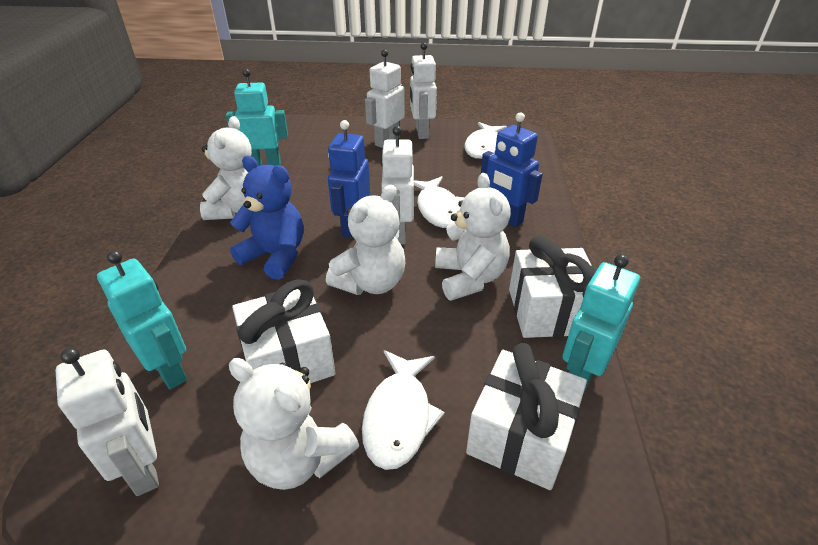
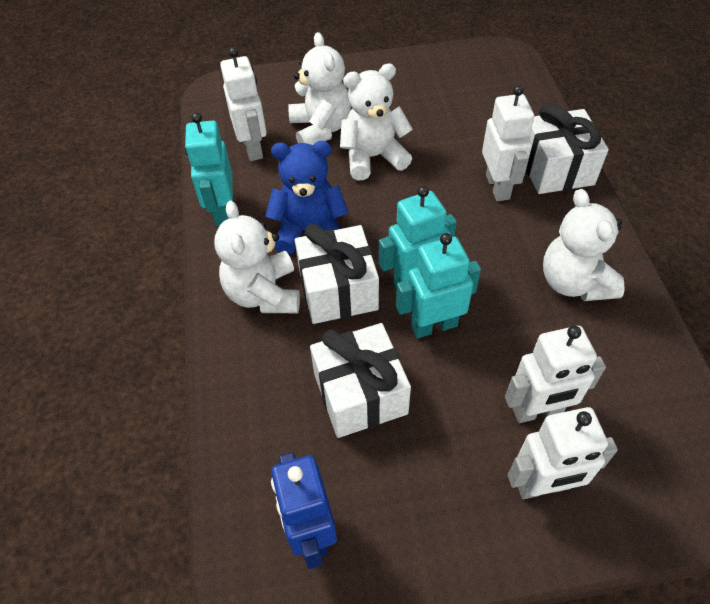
blue robot: [328,120,370,238] [481,112,543,227] = 2 -> [271,452,337,569] = 1
white fish: [362,350,445,470] [414,176,465,228] [464,122,507,159] = 3 -> none = 0

